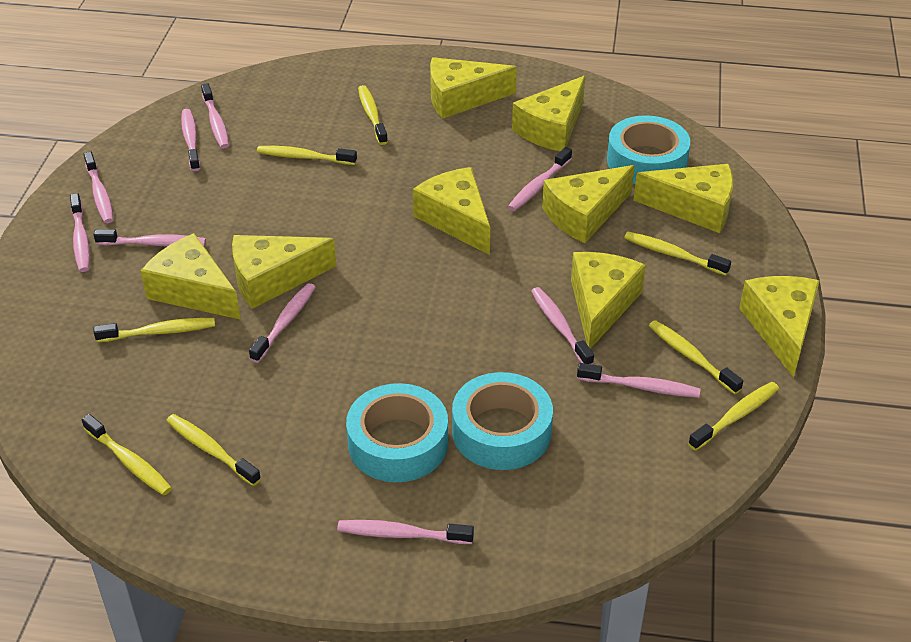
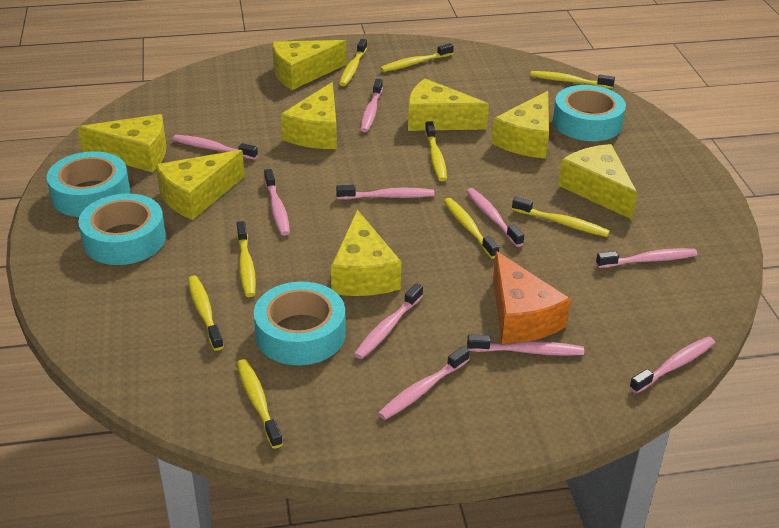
orange cheese: none = 0 -> [493,251,571,344] = 1
turquoise tape: [346,383,448,482] [452,372,553,470] [607,115,690,184] = 3 -> [47,151,130,217] [78,193,166,265] [254,282,346,365] [553,85,626,141] = 4
yellow cheese: [141,233,241,320] [232,235,336,309] [413,167,490,255] [430,57,517,119] [512,76,585,151] [542,165,635,243] [571,252,646,349] [633,164,733,233] [739,276,820,378] = 9 -> [78,114,166,173] [156,150,245,220] [272,40,346,90] [281,82,337,149] [331,210,401,296] [408,78,489,131] [492,91,549,159] [558,144,637,219] = 8
yellow toothbrush: [82,414,172,495] [94,318,215,342] [166,414,261,486] [257,146,357,165] [358,85,388,145] [624,232,731,276] [649,320,743,394] [688,382,779,451] = 8 -> [188,275,224,351] [237,221,256,297] [237,359,283,448] [339,39,367,86] [380,43,454,72] [425,121,447,181] [444,198,499,259] [512,197,610,237] [530,71,615,89] = 9

